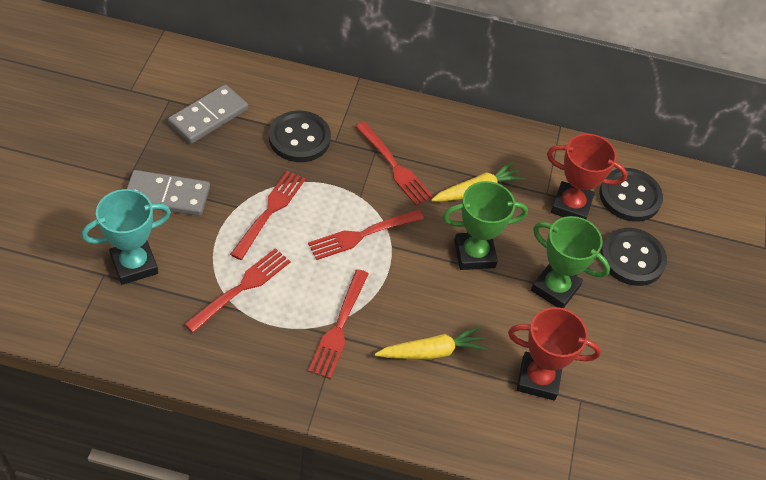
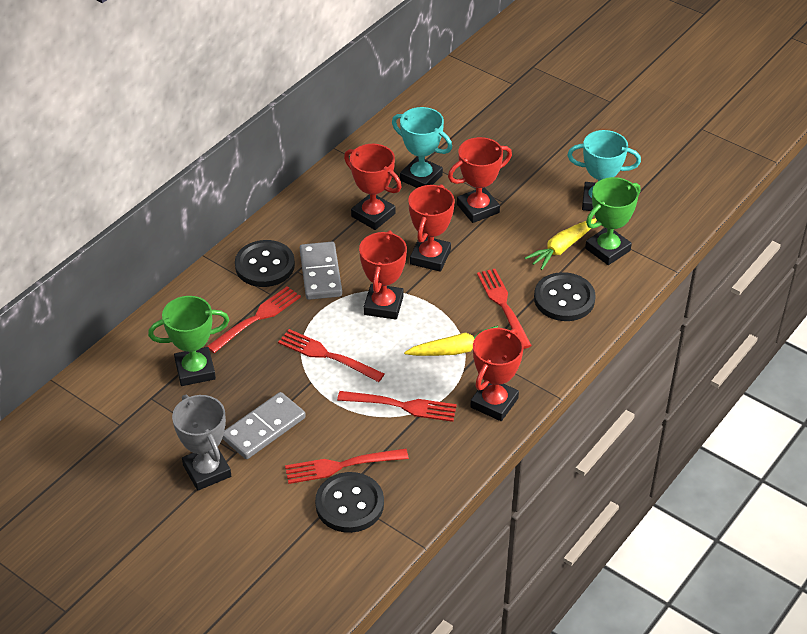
grey trophy: none = 0 -> [172,395,231,491] = 1
red trophy: [508,307,601,401] [547,134,628,219] = 2 -> [344,144,402,230] [359,230,407,320] [408,184,455,272] [448,137,512,223] [470,328,524,421] = 5
turquoise trophy: [82,189,171,285] = 1 -> [392,107,452,188] [567,130,641,211] = 2

